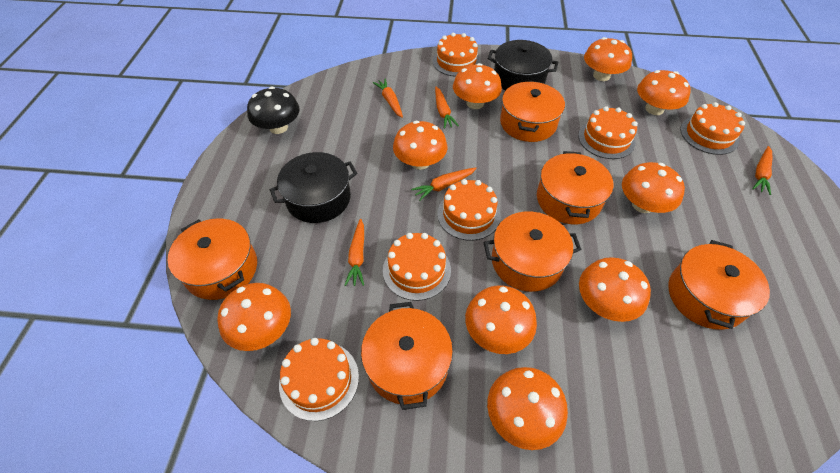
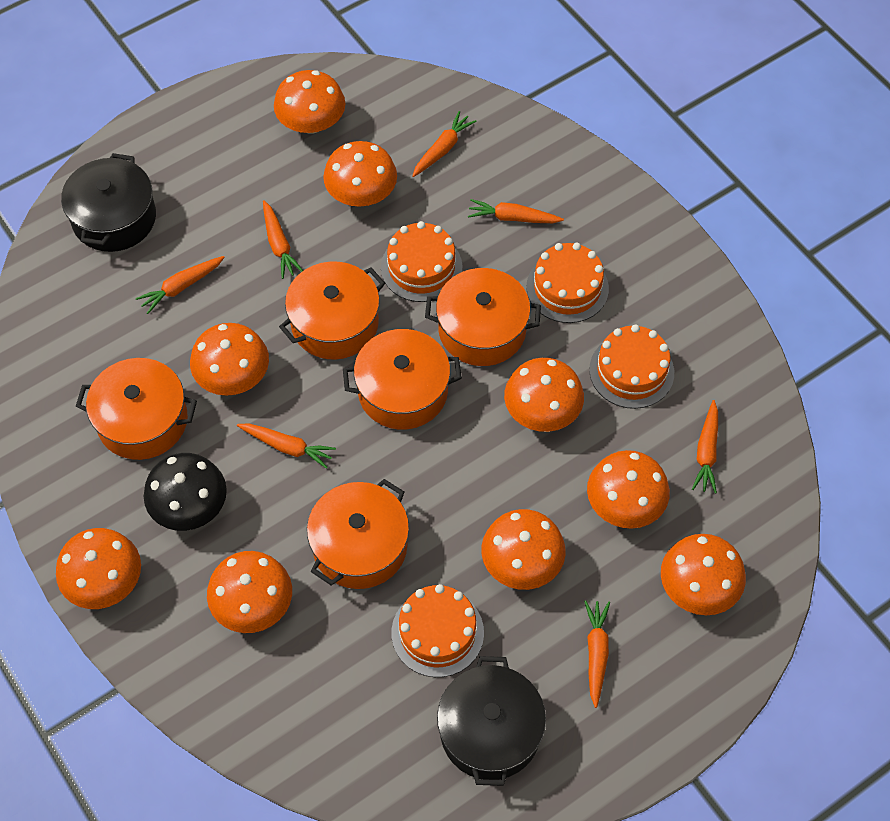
orange cake: [279,338,359,421] [383,233,451,301] [433,33,481,77] [437,179,500,241] [578,106,638,159] [680,102,745,155] = 6 -> [381,221,462,302] [391,584,484,677] [526,243,609,323] [589,324,674,409] = 4
orange carrot: [344,219,364,286] [373,79,403,118] [411,168,477,201] [435,87,459,129] [752,146,773,195] = 5 -> [135,256,225,314] [237,423,336,469] [263,200,303,279] [412,111,476,177] [468,199,564,223] [584,600,610,708] [692,400,718,493] = 7
orange pot: [167,218,257,300] [361,302,453,410] [483,211,582,292] [500,81,565,142] [537,151,614,224] [668,240,770,330] = 6 -> [76,358,197,460] [279,261,385,359] [307,479,409,589] [343,329,462,430] [425,268,541,366] = 5

